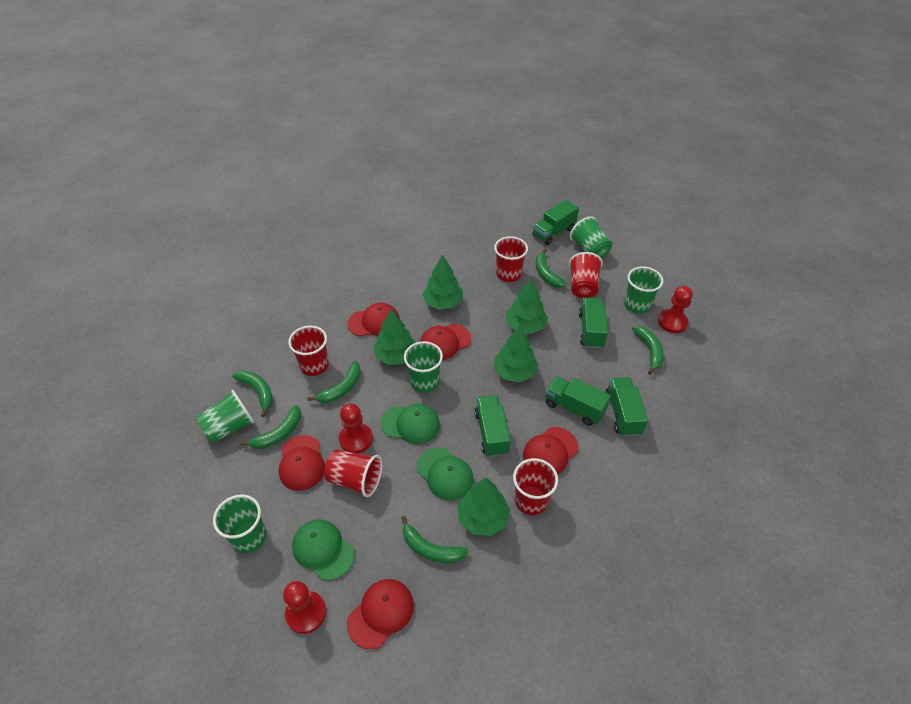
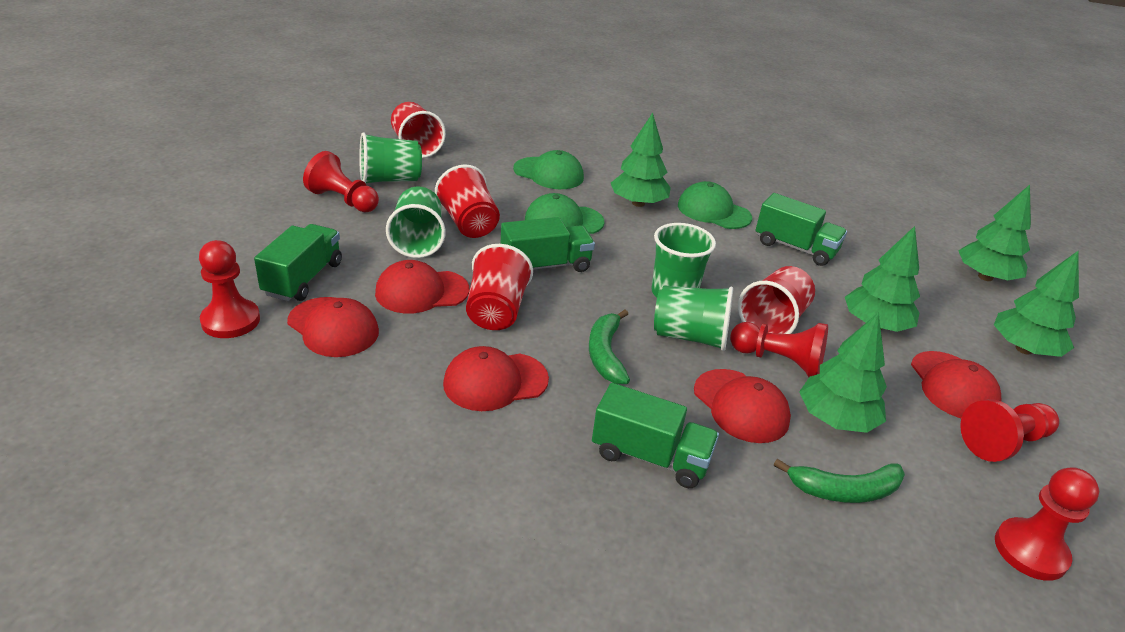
green banana: [232,370,273,417] [239,405,301,449] [307,361,361,403] [401,516,468,563] [536,249,567,288] [632,325,664,375] = 6 -> [589,310,630,384] [774,459,905,503] = 2
green cup: [197,390,254,443] [213,495,267,553] [404,341,443,392] [570,216,612,258] [624,266,663,314] = 5 -> [359,132,422,183] [386,187,446,258] [651,223,716,297] [654,285,733,351] = 4
green truck: [474,395,511,457] [532,200,579,245] [545,376,611,426] [579,298,608,349] [605,377,648,437] = 5 -> [254,224,342,301] [501,217,595,272] [592,383,719,488] [756,193,847,266] = 4
red cup: [288,326,329,376] [324,449,382,497] [494,236,528,282] [513,458,558,515] [569,252,603,298] = 5 -> [391,102,446,158] [435,164,500,238] [466,244,533,330] [738,266,815,334] = 4
red pawn: [283,581,326,634] [339,403,373,453] [658,286,693,333] = 3 -> [199,240,260,338] [303,151,379,212] [730,322,828,377] [960,399,1059,462] [995,467,1099,581] = 5

